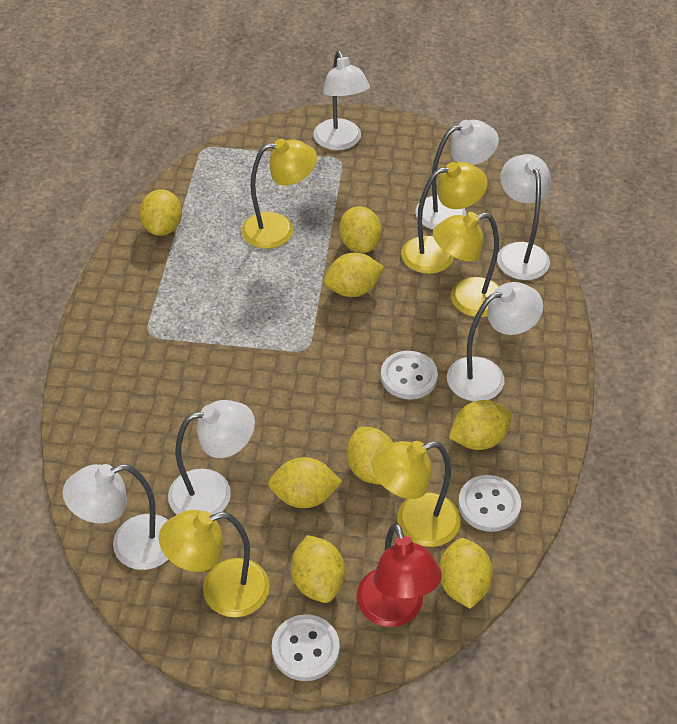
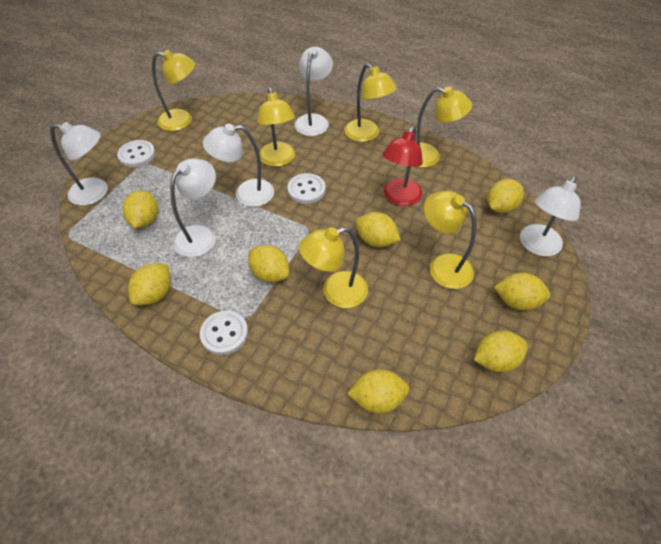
white lamp: [63,464,169,570] [168,400,255,515] [313,51,370,150] [415,120,499,230] [447,282,543,402] [497,154,551,280] = 6 -> [50,122,108,206] [170,158,216,257] [203,124,274,207] [295,47,333,136] [520,176,581,256] = 5
yellow lamp: [159,510,270,617] [242,139,317,249] [372,441,461,547] [401,162,488,274] [433,212,499,317] = 5 -> [152,50,195,131] [257,88,295,167] [299,227,368,308] [345,63,397,142] [416,86,472,168] [424,191,477,289] = 6

